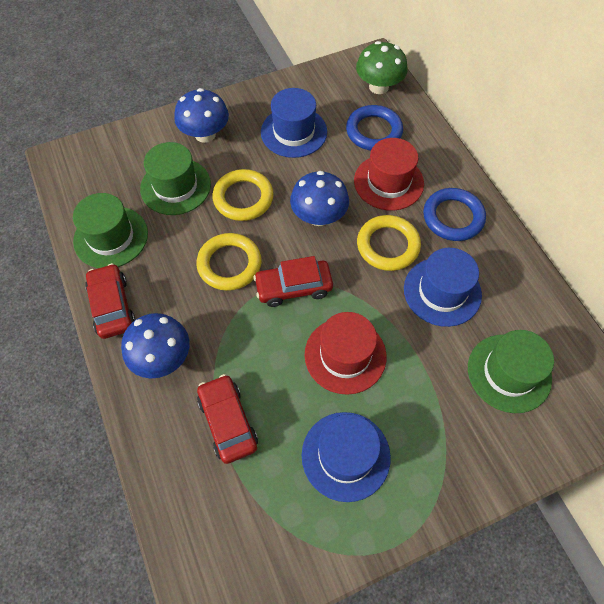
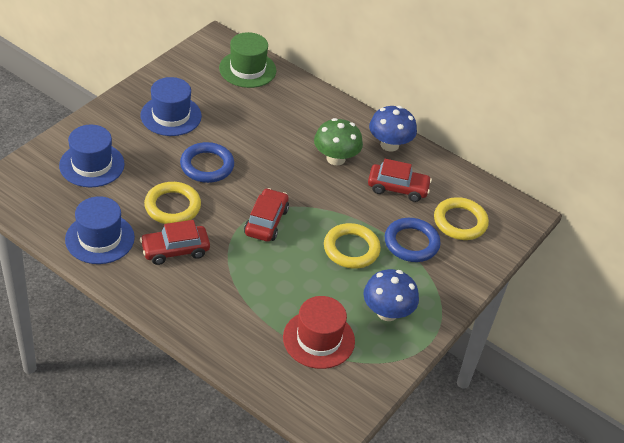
blue mushroom: [121,313,189,378] [174,88,229,143] [290,171,349,226] = 3 -> [363,269,419,321] [369,106,417,152] = 2
green hat: [73,193,148,268] [140,142,211,215] [468,330,554,413] = 3 -> [219,32,276,88] = 1
red hat: [305,312,387,395] [354,138,424,211] = 2 -> [283,296,355,369] = 1

